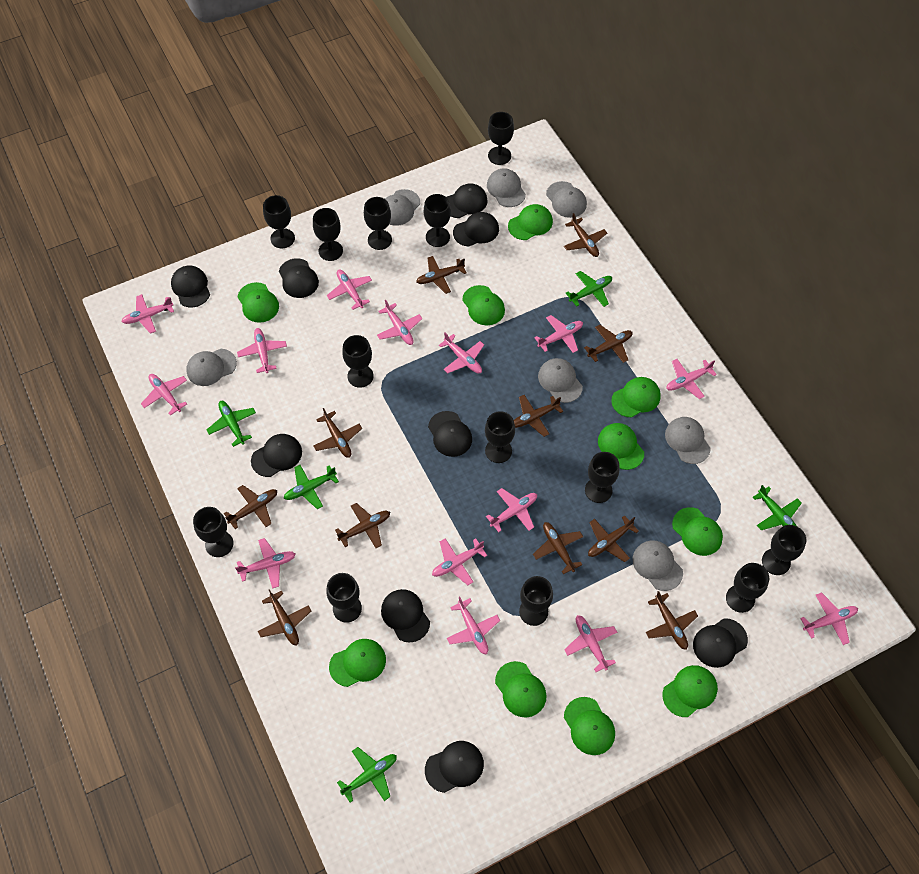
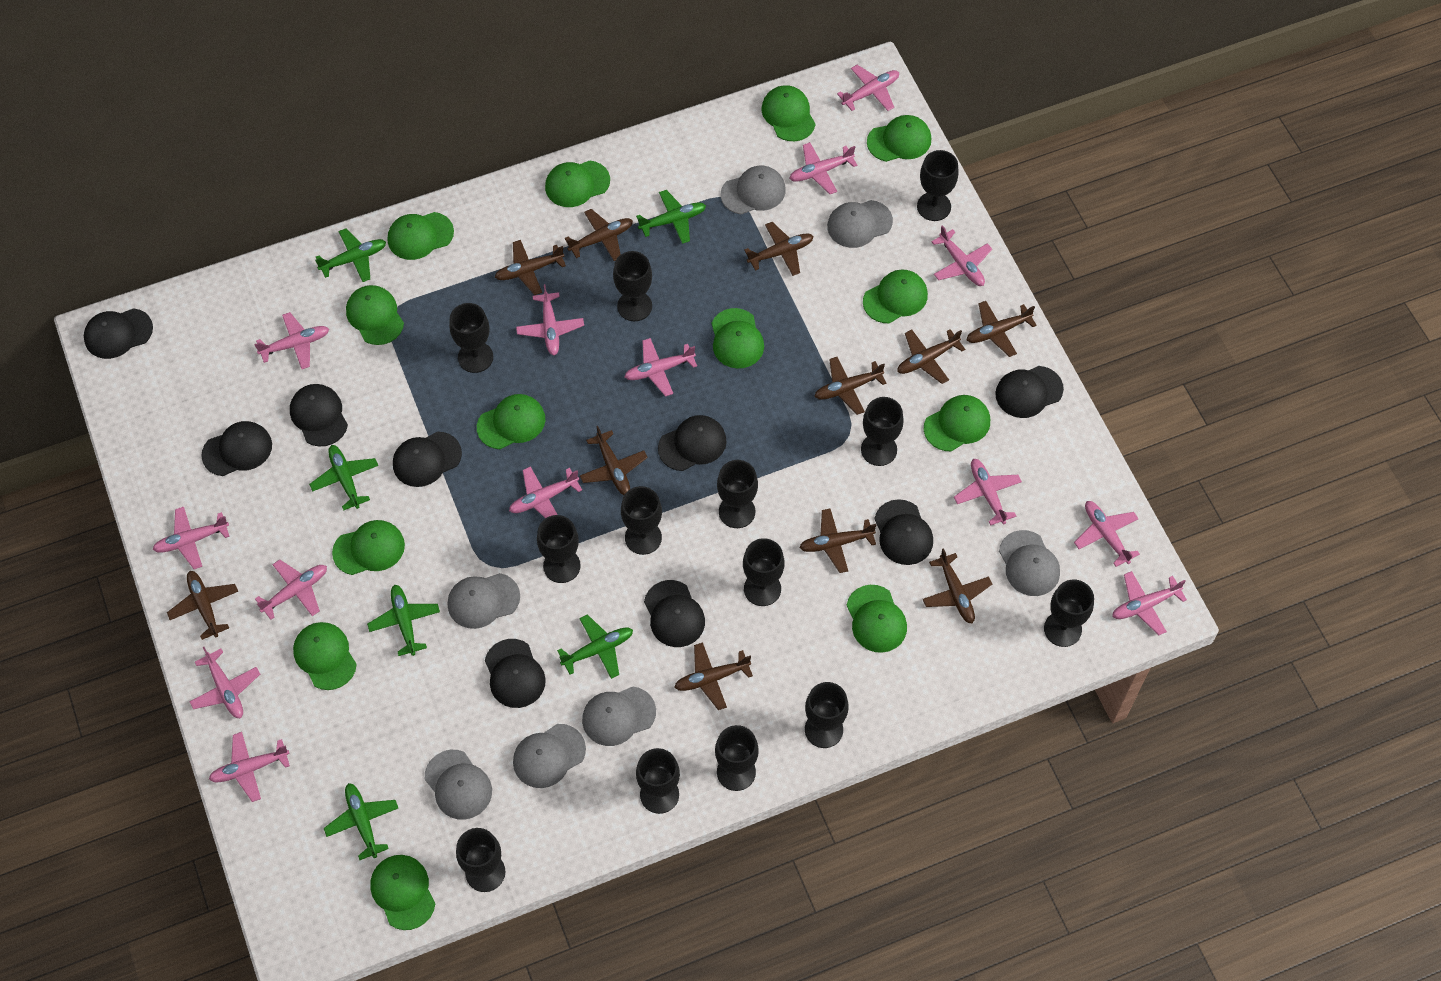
green cap: [238,282,279,323] [329,639,386,687] [462,285,505,325] [495,661,546,718] [508,204,553,240] [564,697,615,755] [598,423,644,470] [611,377,661,418] [663,665,718,717] [672,507,723,556] = 10 -> [293,622,357,690] [332,520,405,575] [346,285,404,345] [370,855,436,930] [388,212,454,260] [477,394,545,449] [545,161,610,207] [712,308,764,368] [762,85,816,141] [847,585,907,653] [863,269,928,324] [867,115,931,162] [924,395,990,451] = 13
green plane: [207,401,256,447] [284,465,339,509] [337,747,397,803] [566,271,612,307] [753,485,802,530] = 5 -> [309,445,378,510] [315,228,386,282] [324,783,398,860] [367,585,440,656] [557,614,633,679] [636,190,706,244] = 6

